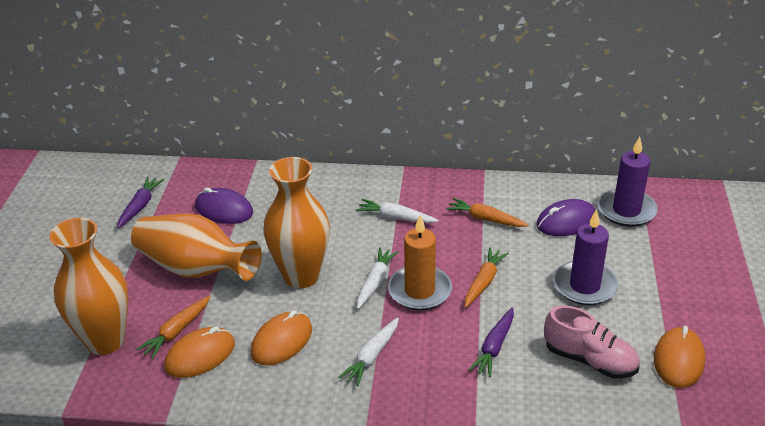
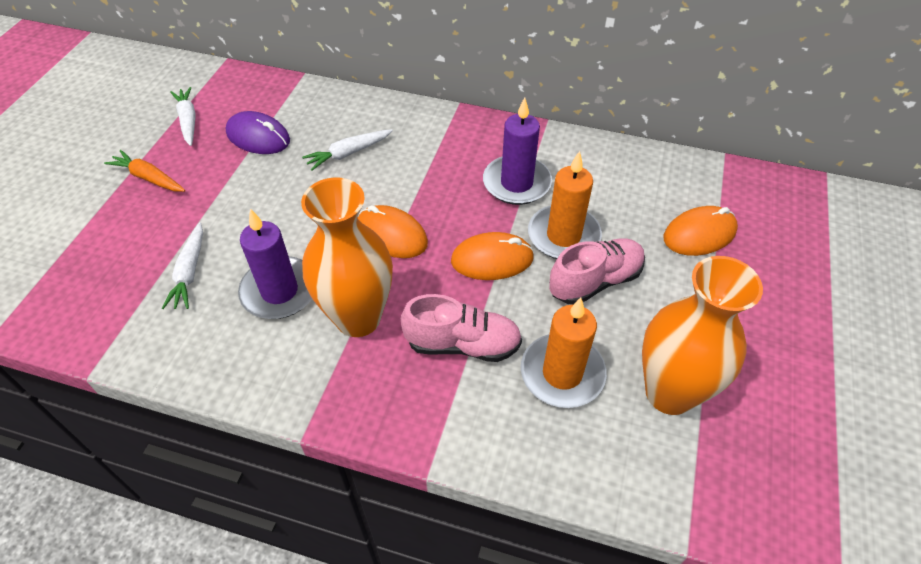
orange candle: [388,215,452,310] = 1 -> [521,297,607,408] [528,151,602,259] = 2
orange carrot: [136,295,210,359] [446,198,529,227] [465,247,509,308] = 3 -> [104,150,185,192] = 1
orange vase: [50,218,129,355] [131,213,262,281] [263,157,330,288] = 3 -> [301,177,393,337] [642,256,763,415] = 2
pink shoe: [544,305,640,378] = 1 -> [401,294,522,362] [549,238,645,305] = 2
purple carrot: [117,177,164,228] [468,307,514,377] = 2 -> none = 0
purple mouse: [195,188,253,224] [536,199,596,236] = 2 -> [226,111,290,154] = 1

